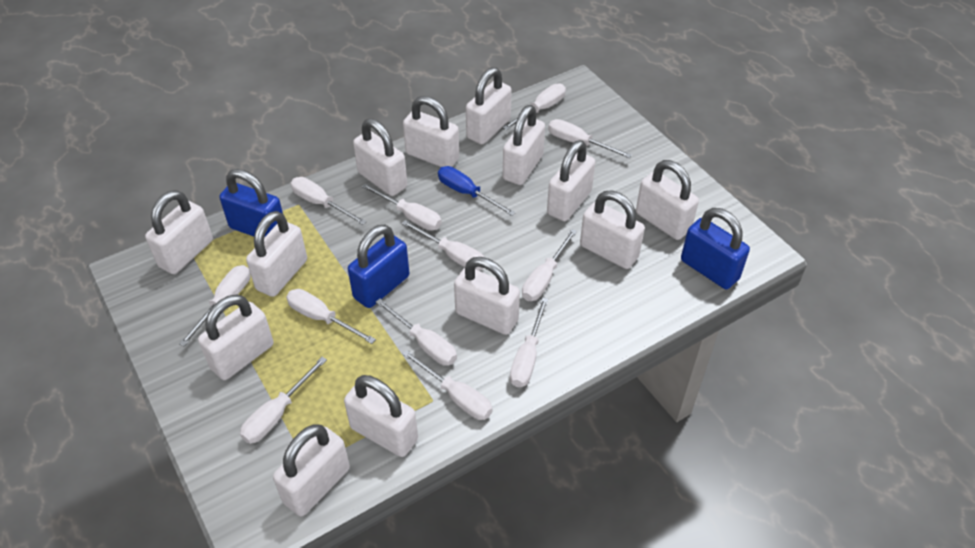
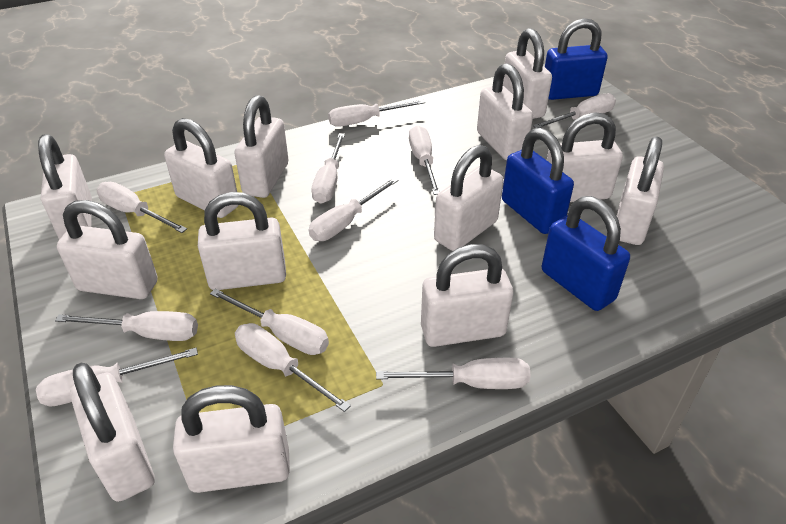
blue screwdriver: [438,166,516,216] = 1 -> none = 0
white screwdriver: [179,265,251,347] [240,357,327,444] [286,289,376,344] [291,177,367,225] [362,183,442,231] [376,299,457,366] [401,220,484,271] [402,350,492,420] [503,84,566,130] [510,297,548,387] [522,229,577,301] [548,119,632,158] = 12 -> [36,348,198,407] [55,311,198,341] [97,182,187,233] [210,289,329,355] [235,323,351,412] [309,177,398,241] [311,133,345,204] [328,100,425,127] [376,358,531,389] [409,125,440,195] [533,93,616,128] = 11

